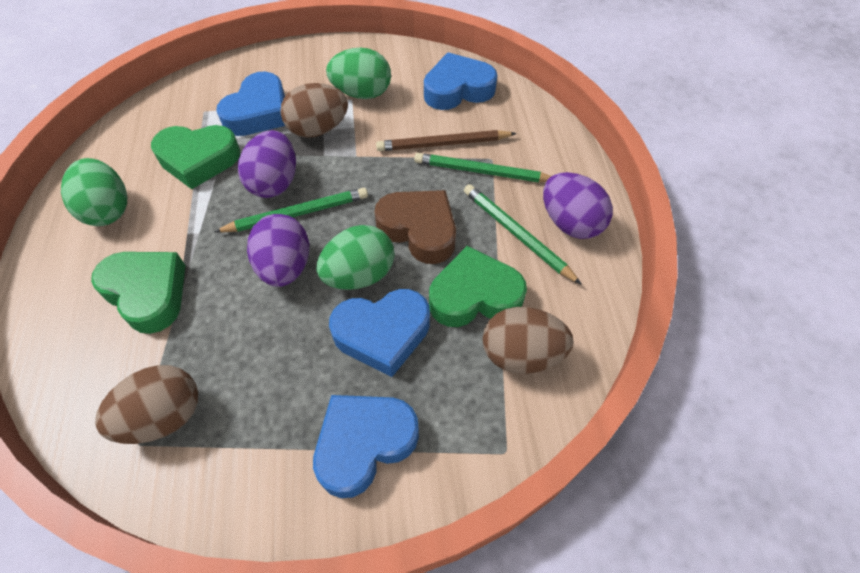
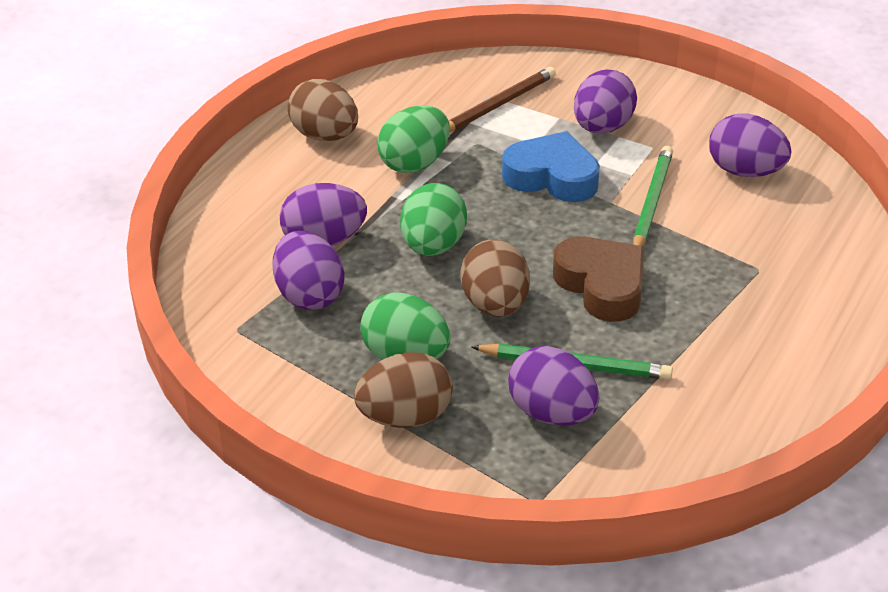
blue heart: [216,72,285,136] [313,395,419,498] [329,289,430,377] [424,52,498,110] = 4 -> [502,131,600,202] = 1
green heart: [91,252,186,334] [151,125,240,189] [429,246,527,327] = 3 -> none = 0
green pencil: [214,188,368,233] [414,153,551,182] [464,184,581,284] = 3 -> [472,344,673,380] [633,146,673,246] = 2
purple egg: [238,130,296,198] [247,214,309,287] [543,172,613,239] = 3 -> [273,231,345,310] [280,183,367,246] [508,346,599,426] [574,69,637,134] [709,114,791,177] = 5

